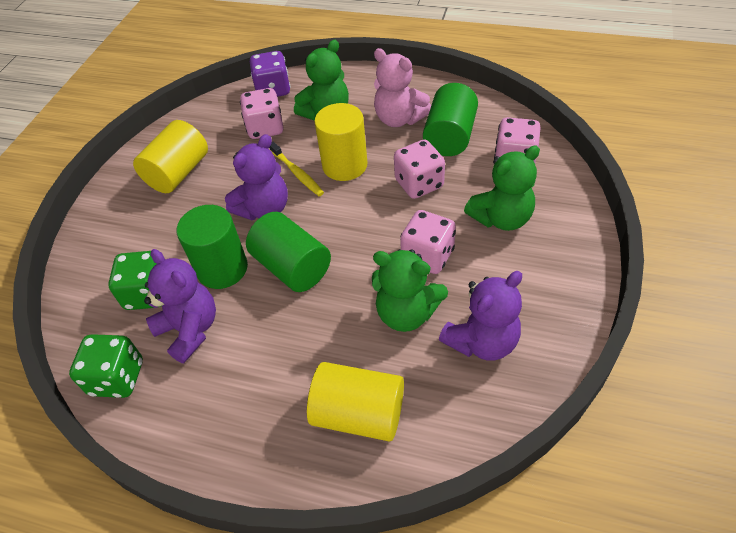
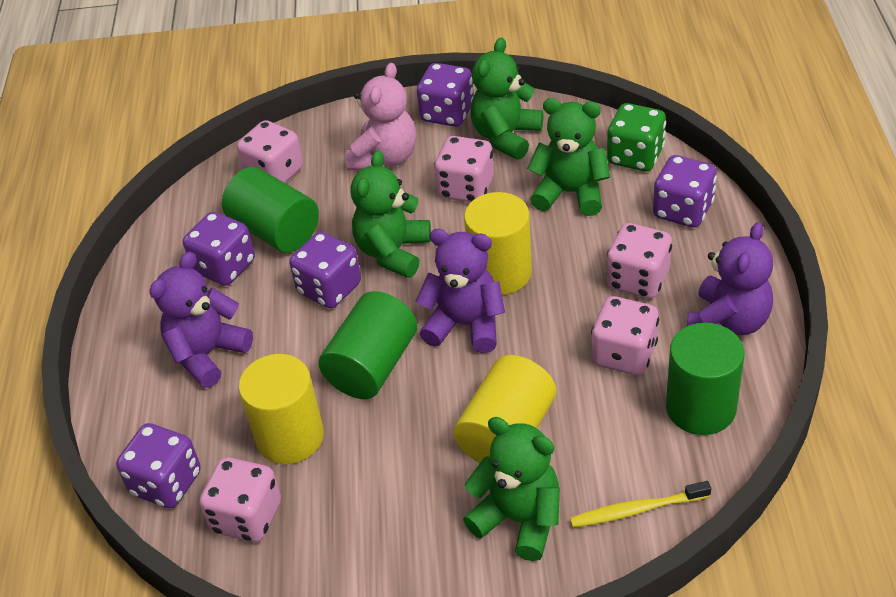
green dice: [69,334,143,398] [108,251,161,310] = 2 -> [607,103,666,171] = 1
green teddy bear: [294,40,349,121] [372,249,448,332] [464,146,540,231] = 3 -> [350,151,431,278] [463,417,560,561] [471,37,543,160] [527,98,610,216] = 4
pink dice: [240,88,283,139] [394,140,445,199] [400,210,456,274] [494,117,541,163] = 4 -> [199,457,281,542] [237,120,303,183] [434,136,494,202] [591,296,659,375] [606,223,672,299] = 5
purple dice: [250,51,290,97] = 1 -> [116,423,201,508] [183,212,255,286] [289,232,361,308] [417,63,474,127] [653,155,717,228] = 5

